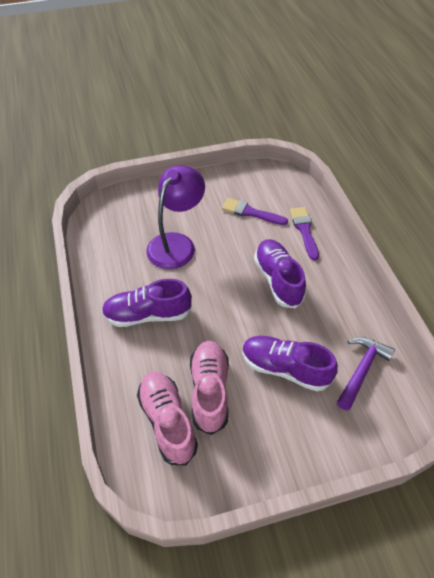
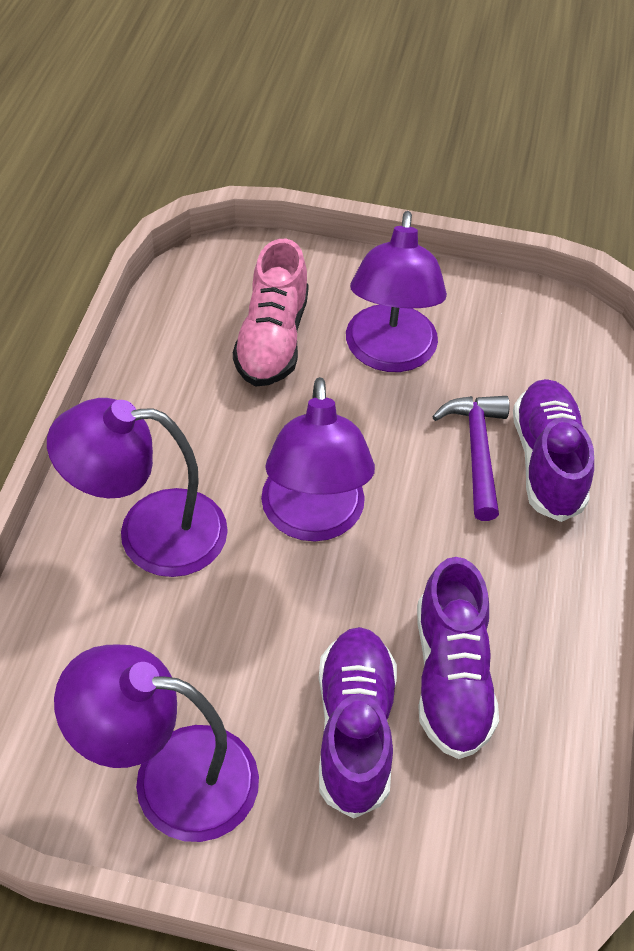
pink shoe: [137,371,198,465] [190,341,229,435] = 2 -> [233,239,309,386] = 1
purple brush: [222,198,288,225] [290,207,319,261] = 2 -> none = 0
purple lamp: [146,165,205,269] = 1 -> [47,398,228,577] [54,644,259,842] [261,377,375,541] [346,211,447,372] = 4

